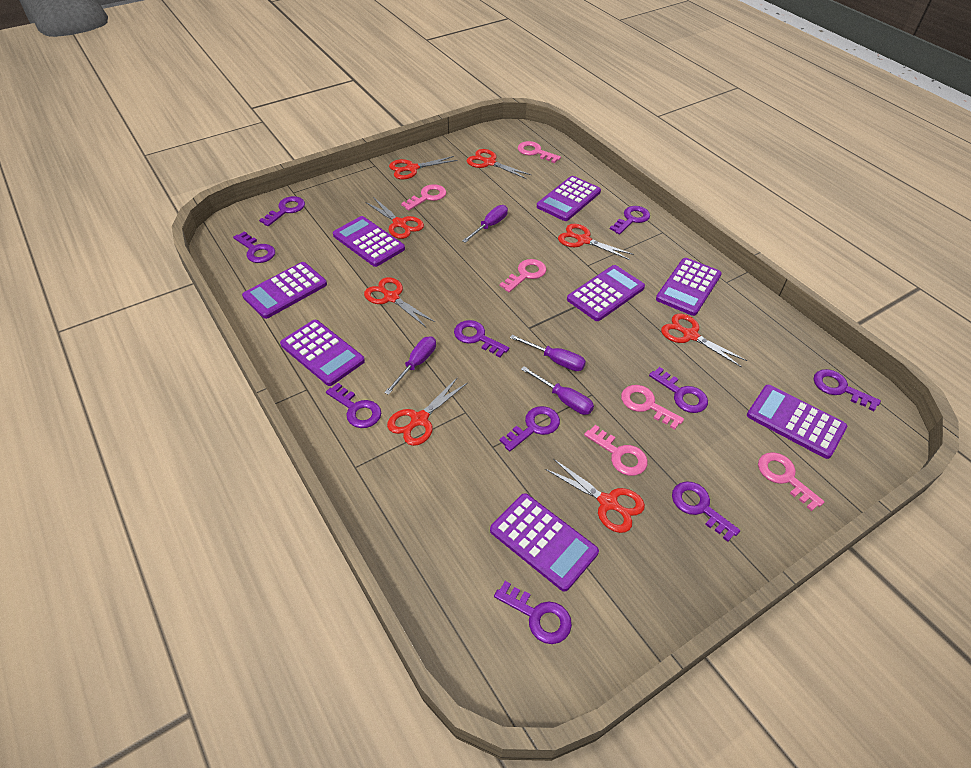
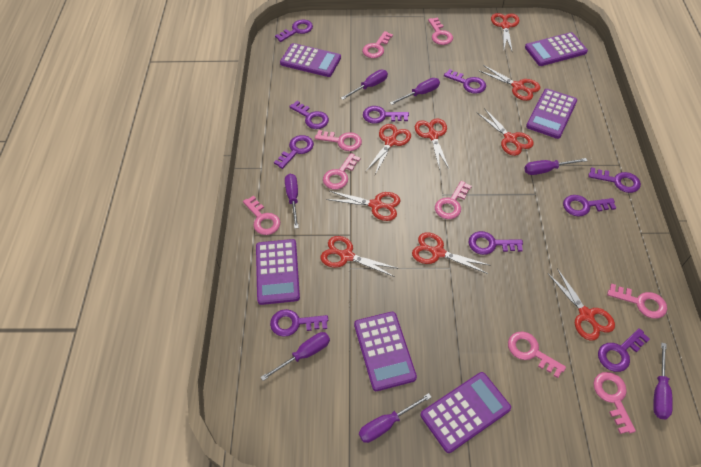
pink key: [401,184,446,211] [499,259,546,292] [518,141,561,163] [584,425,648,476] [621,385,684,430] [758,452,825,511] = 6 -> [243,196,280,235] [315,130,362,151] [323,153,360,190] [362,31,393,58] [428,17,453,45] [435,181,472,219] [508,331,566,378] [593,372,636,434] [607,283,667,319] = 9
purple calculator: [242,262,327,319] [280,320,365,386] [333,216,405,267] [490,493,599,592] [537,176,601,221] [567,265,645,321] [656,258,722,316] [747,385,847,459] = 8 -> [256,239,300,305] [280,43,341,77] [354,312,417,391] [421,372,511,453] [525,32,588,66] [526,89,577,139] = 6
purple screwdriver: [384,336,436,395] [462,205,508,243] [510,335,586,371] [521,366,594,415] = 4 -> [261,332,330,381] [285,174,299,229] [341,70,388,100] [359,393,432,443] [390,78,440,105] [524,158,588,175] [653,343,673,419] = 7
red scissors: [364,277,435,327] [365,197,424,239] [387,377,467,446] [389,156,458,179] [467,149,531,179] [545,459,645,533] [558,224,634,260] [661,314,748,367] = 8 -> [321,236,399,277] [327,191,400,221] [366,124,411,174] [412,233,491,274] [415,118,449,170] [477,108,534,156] [478,65,540,101] [491,13,519,51] [548,268,615,341] = 9

